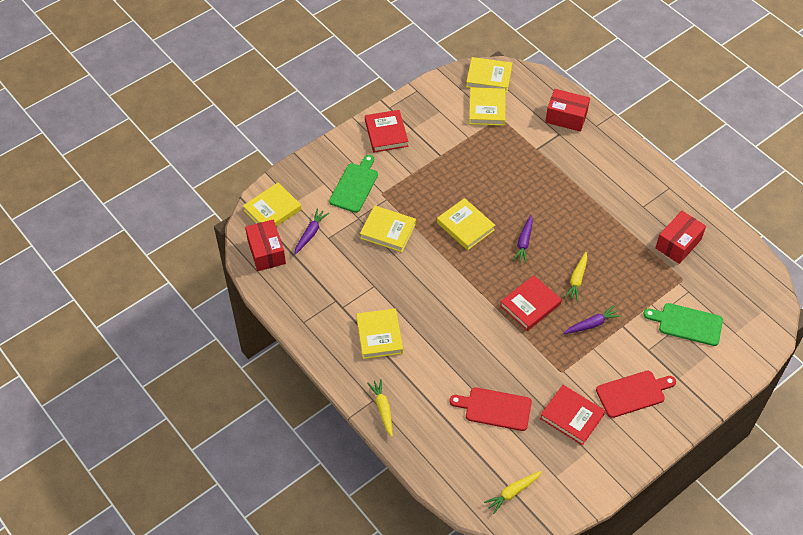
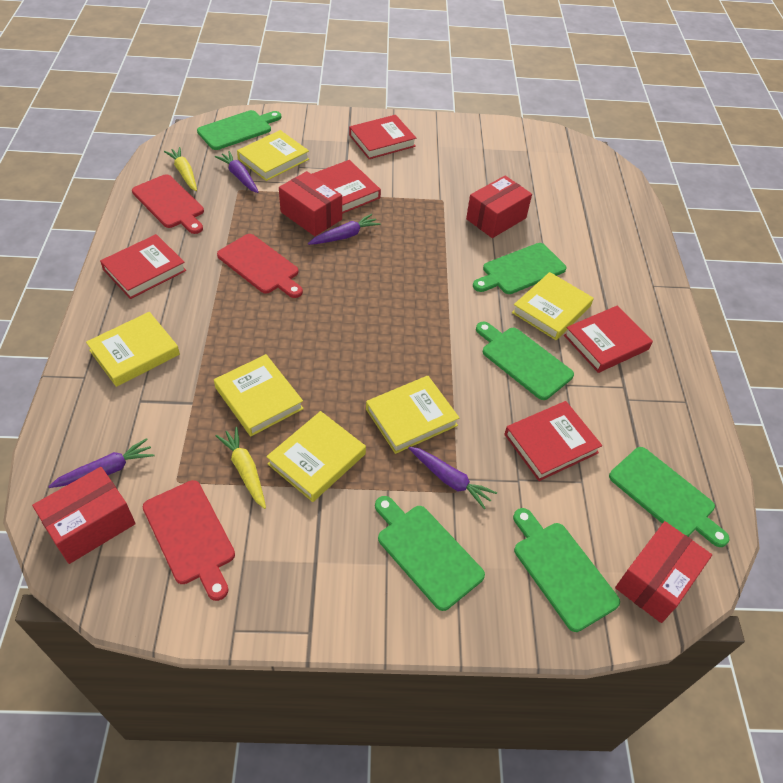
green cutting board: [329,155,378,213] [643,303,723,346] = 2 -> [197,110,281,150] [375,496,485,611] [473,243,566,294] [476,322,574,400] [513,508,620,632] [609,447,729,547] = 6
purple carrot: [295,208,329,254] [513,215,533,263] [564,305,621,334] = 3 -> [48,438,154,488] [215,151,259,193] [308,214,381,245] [408,446,497,509] = 4
red book: [365,110,409,152] [500,275,562,331] [540,385,605,445] = 3 -> [100,234,186,299] [312,160,381,214] [349,115,416,159] [504,401,602,481] [564,306,653,373] = 5
red box: [245,219,286,271] [545,89,590,132] [655,211,706,264] = 3 -> [32,467,136,564] [279,171,342,236] [466,176,532,238] [615,521,712,623] = 4
red cutting board: [450,387,532,431] [596,371,676,418] = 2 -> [132,174,204,234] [143,480,235,601] [217,234,303,298] = 3
yellow carrot: [367,379,393,437] [484,471,542,514] [564,252,587,302] = 3 -> [164,147,197,191] [215,427,266,509] = 2

